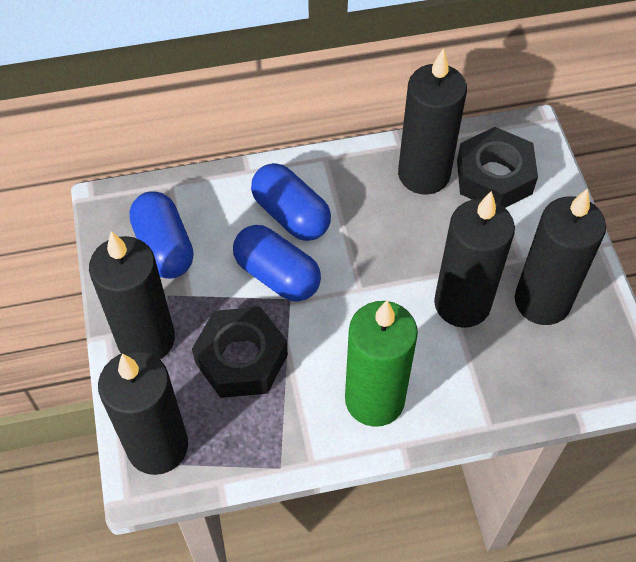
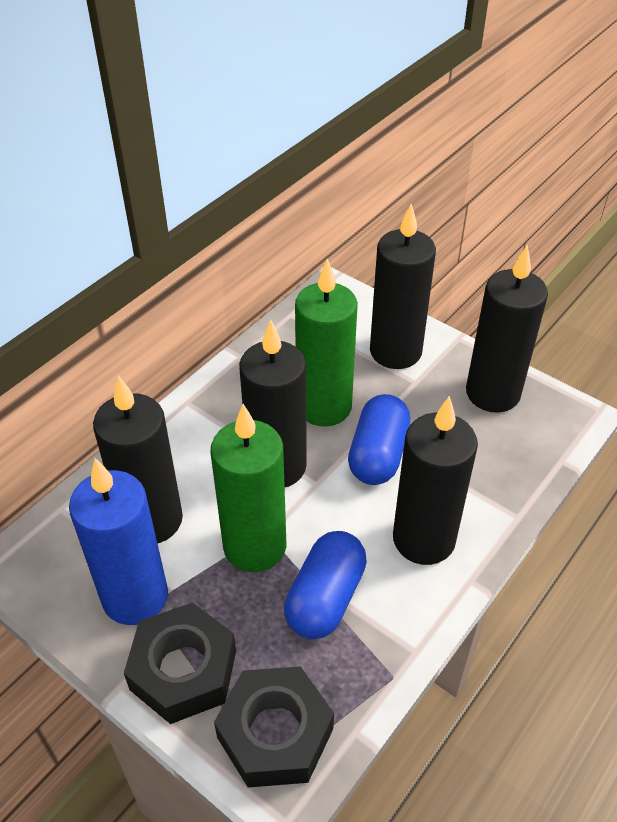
blue candle: none = 0 -> [69,458,168,625] = 1
blue capsule: [129,191,194,279] [233,225,321,302] [251,163,331,241] = 3 -> [284,531,367,639] [348,394,410,485] = 2
green candle: [345,300,418,427] = 1 -> [210,404,286,572] [295,259,358,426] = 2

